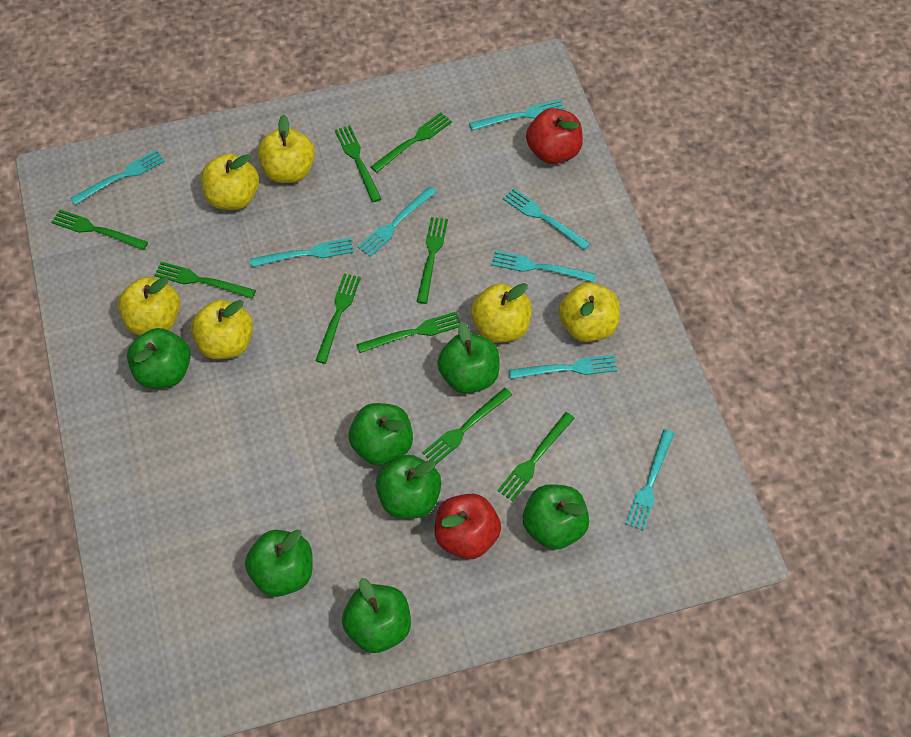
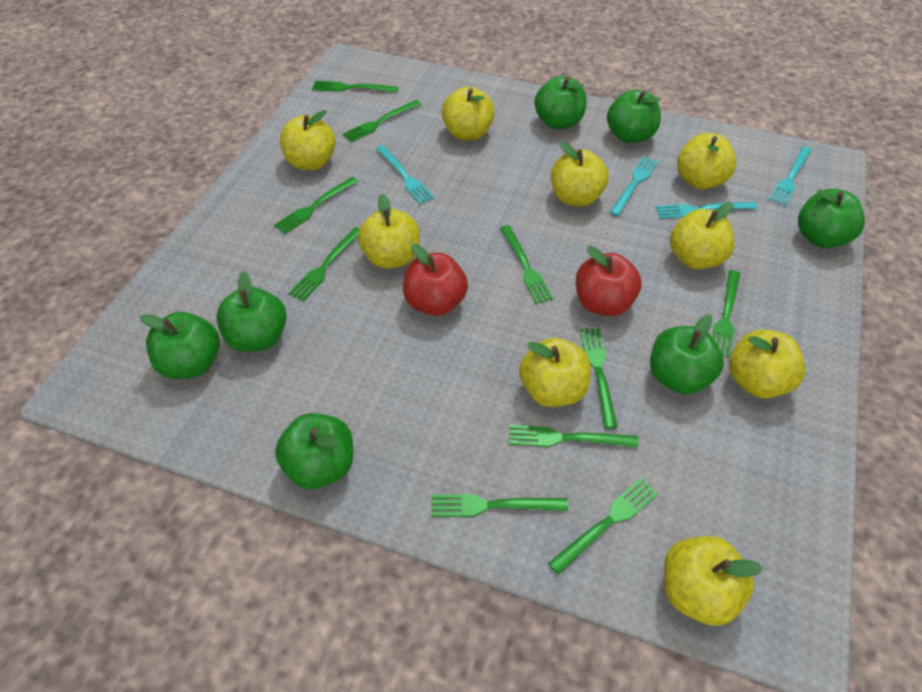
green fork: [51,210,148,250] [154,262,256,299] [315,273,361,364] [335,125,382,202] [357,312,460,353] [371,112,452,173] [416,217,448,304] [422,388,512,465] [497,412,575,501] = 9 -> [274,177,358,234] [288,227,360,302] [312,81,398,93] [343,100,422,142] [431,494,568,517] [500,225,554,304] [509,425,639,448] [548,478,658,575] [580,328,617,429] [712,270,740,357] = 10
turquoise fork: [71,150,165,205] [250,238,354,267] [358,186,437,257] [469,100,564,130] [492,251,596,283] [503,188,590,250] [509,355,617,379] [625,429,674,530] = 8 -> [376,145,434,204] [610,156,658,216] [656,202,758,219] [769,146,812,206] = 4
yellow apple: [118,277,180,336] [191,300,253,359] [201,154,259,210] [257,114,315,183] [471,283,532,343] [559,283,620,342] = 6 -> [280,110,336,170] [358,194,420,269] [442,87,494,141] [519,338,591,407] [551,142,609,207] [664,536,763,626] [670,202,735,270] [677,133,736,189] [729,330,806,398] = 9

